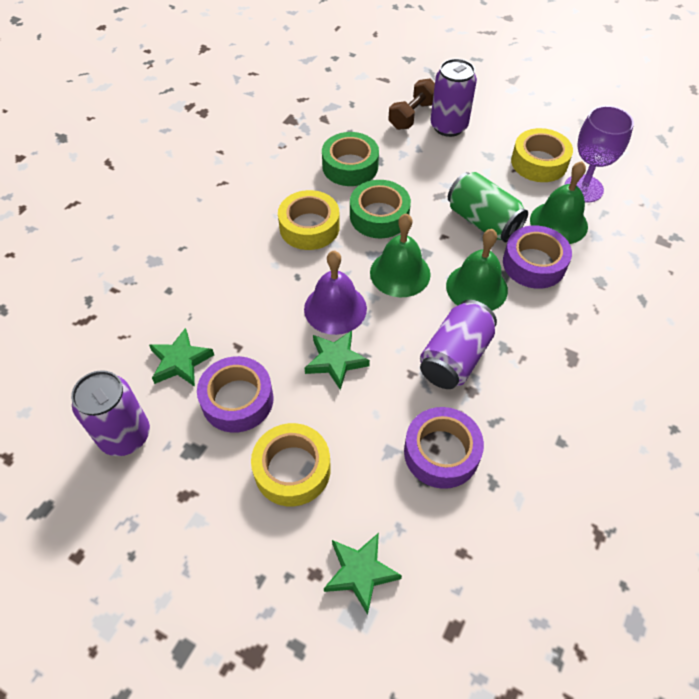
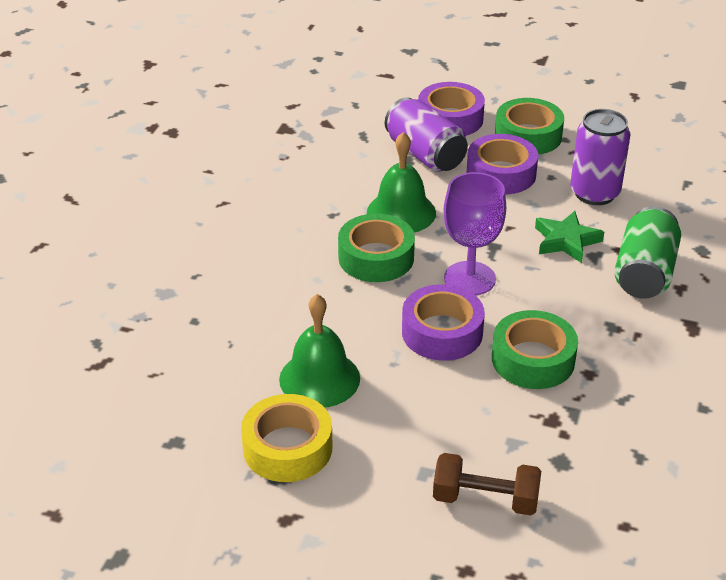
green bell: [370,213,431,297] [446,229,508,311] [530,161,588,244] = 3 -> [279,294,360,408] [367,132,436,233] = 2
green star: [149,328,214,387] [305,331,370,390] [324,533,402,615] = 3 -> [535,211,604,263] = 1
green tape: [322,132,379,186] [350,180,411,238] = 2 -> [338,214,415,282] [492,310,578,389] [495,98,564,154] = 3
purple bell: [304,251,367,335] = 1 -> none = 0
purple can: [71,370,150,456] [420,300,497,389] [431,58,477,137] = 3 -> [385,97,468,172] [570,109,630,205] = 2
yellow tape: [251,423,331,506] [278,190,340,250] [511,128,573,182] = 3 -> [241,394,333,482] = 1

